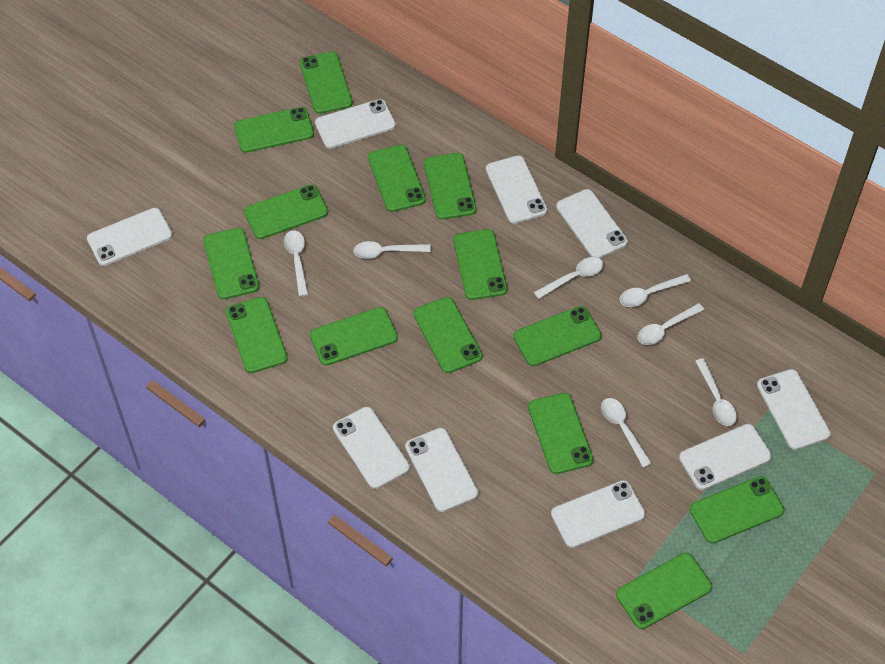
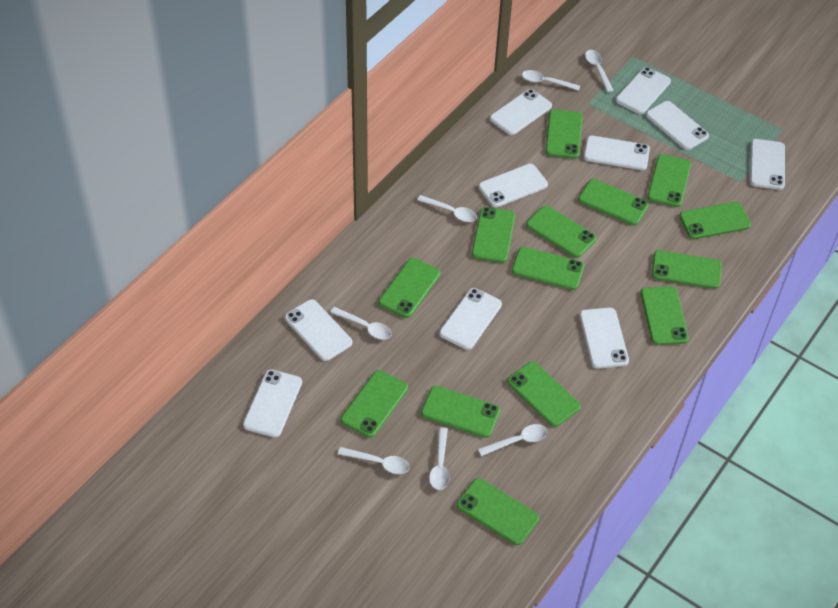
white phone: [87,208,172,266] [315,99,396,149] [333,407,410,489] [405,428,478,512] [486,155,548,224] [551,480,645,548] [556,189,628,258] [679,424,772,490] [757,369,831,450] = 9 -> [243,369,302,437] [285,299,352,361] [439,288,502,350] [478,164,548,208] [490,89,552,135] [579,308,629,369] [584,136,650,170] [616,67,671,114] [646,101,709,150] [750,139,785,190] = 10

